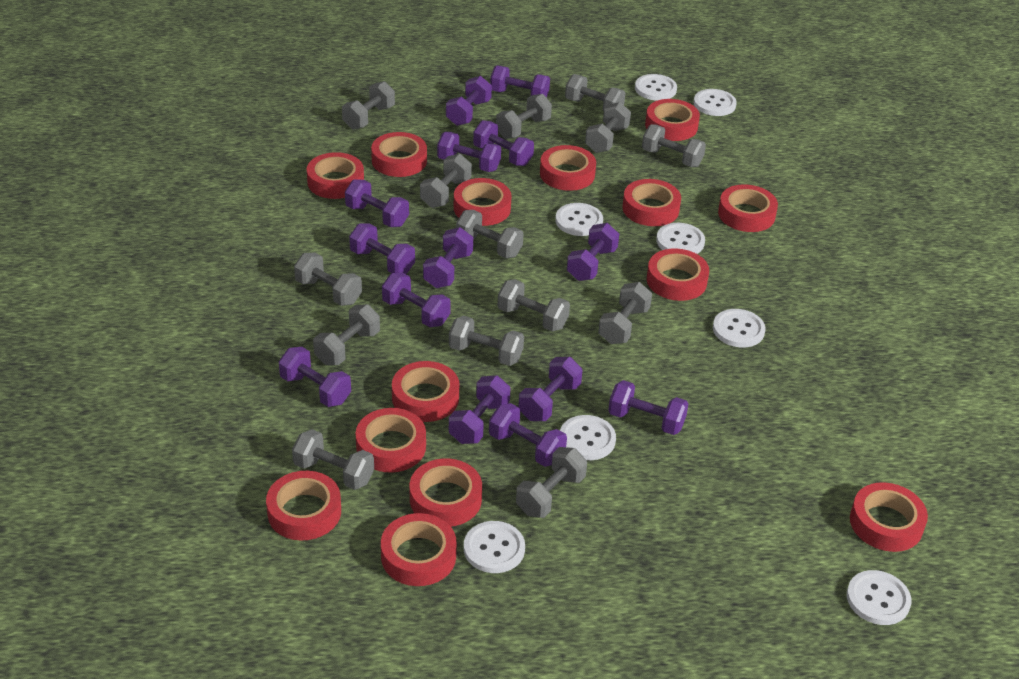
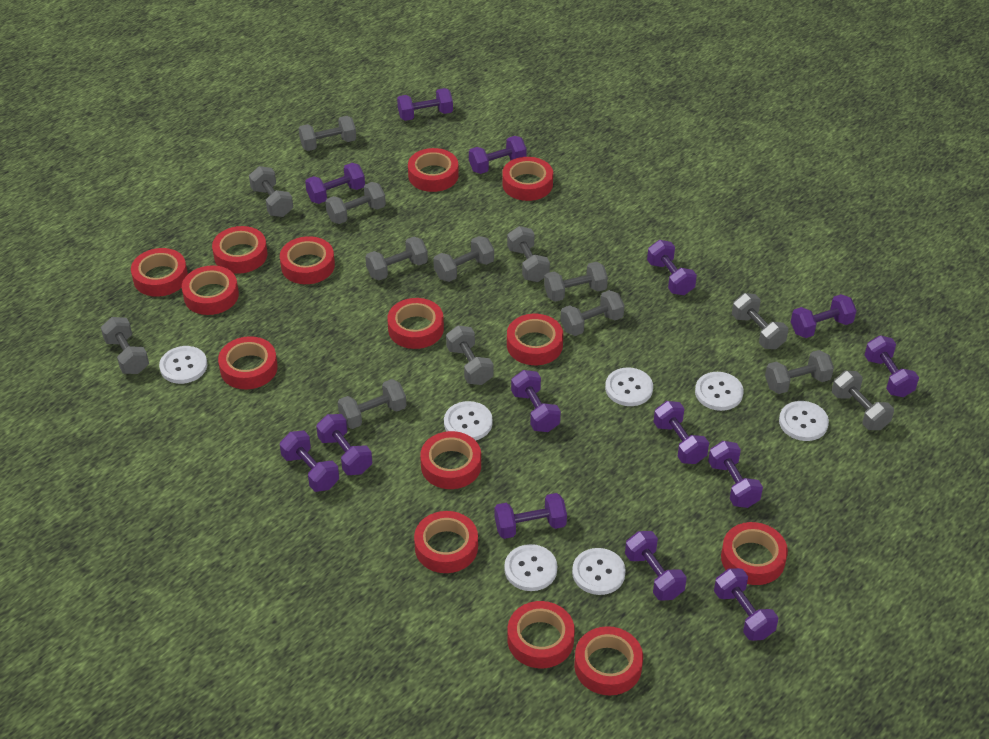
white button: [464,521,525,573] [555,203,603,236] [560,415,616,460] [635,74,677,101] [656,223,705,254] [694,89,737,116] [713,309,766,347] [847,570,911,625] = 8 -> [159,346,207,384] [444,401,493,441] [504,544,557,591] [572,548,626,595] [605,367,653,406] [695,372,743,411] [779,401,829,441] = 7

